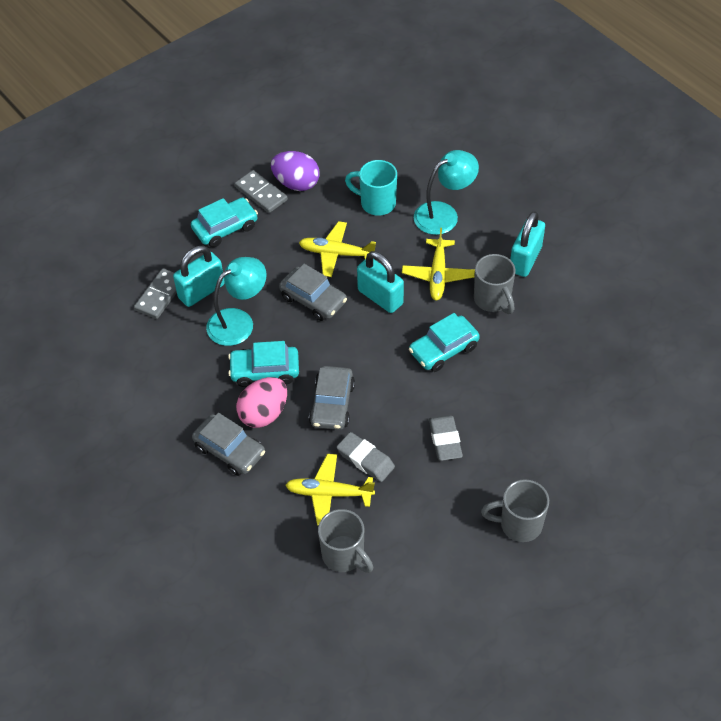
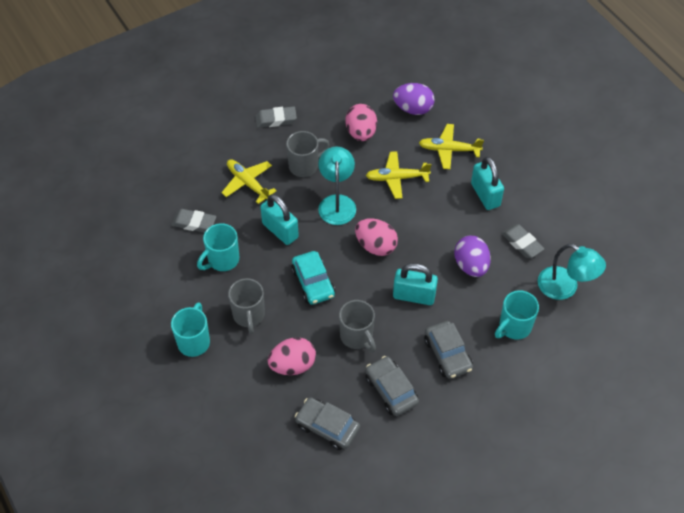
grey domino: [134,268,177,319] [235,170,288,213] = 2 -> none = 0
grey eraser: [337,432,395,482] [429,415,463,461] = 2 -> [171,209,216,233] [255,106,297,128] [501,224,544,258] = 3
pink egg: [236,377,287,428] = 1 -> [268,337,316,375] [345,104,377,141] [355,218,398,256] = 3
purple egg: [271,151,320,191] = 1 -> [393,83,435,115] [454,235,491,277] = 2
turquoise car: [191,197,258,247] [228,341,299,387] [409,313,480,372] = 3 -> [291,251,335,305] = 1
turquoise mug: [345,160,397,216] = 1 -> [171,302,210,357] [197,223,239,271] [495,290,539,340] = 3

